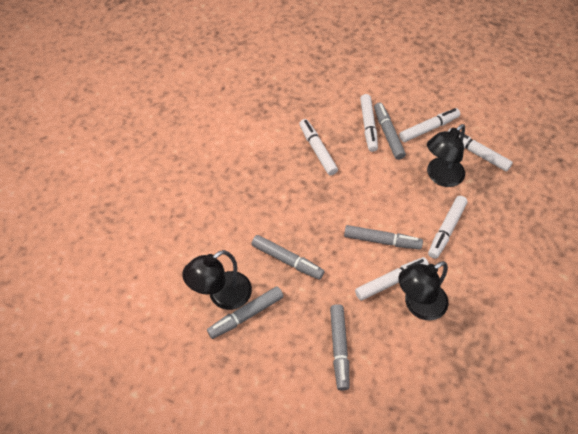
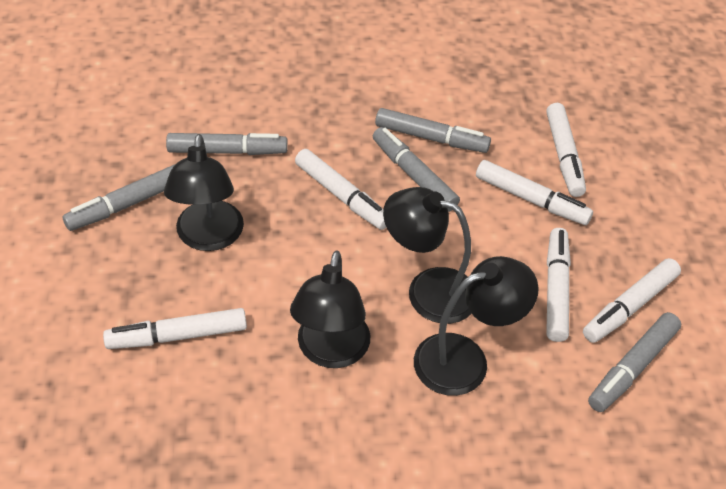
black lamp: [182,250,252,310] [398,261,448,321] [427,124,465,187] = 3 -> [164,134,244,251] [290,251,370,368] [383,187,472,324] [414,256,539,396] = 4

